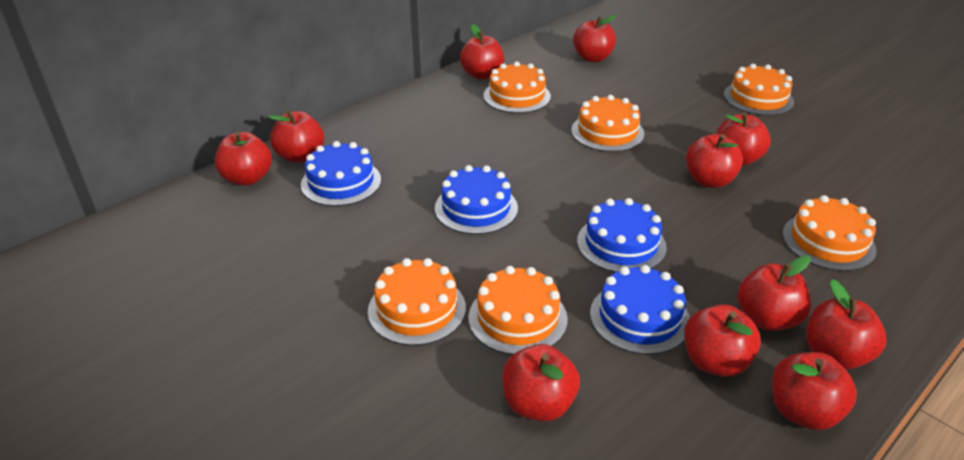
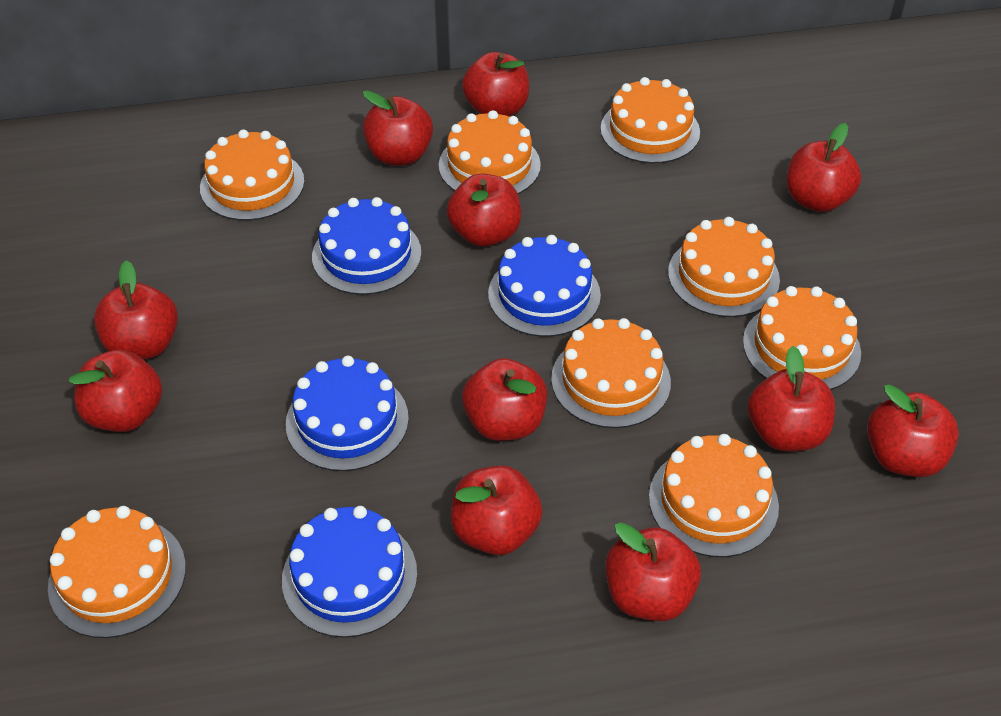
orange cake: [368,258,466,346] [468,266,568,355] [484,61,551,113] [571,95,644,152] [724,64,794,115] [783,195,877,271] = 6 -> [48,506,186,638] [200,129,304,221] [439,110,541,194] [551,318,671,428] [600,77,700,163] [649,434,779,557] [668,217,780,317] [743,286,861,390] = 8

